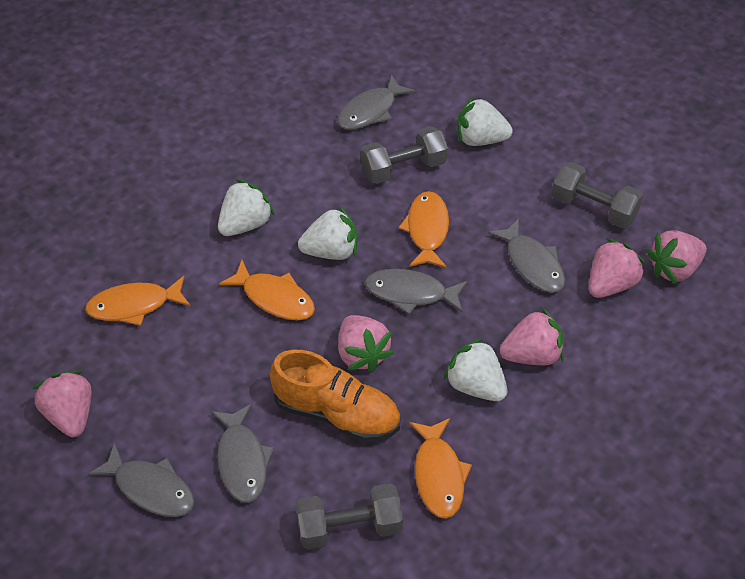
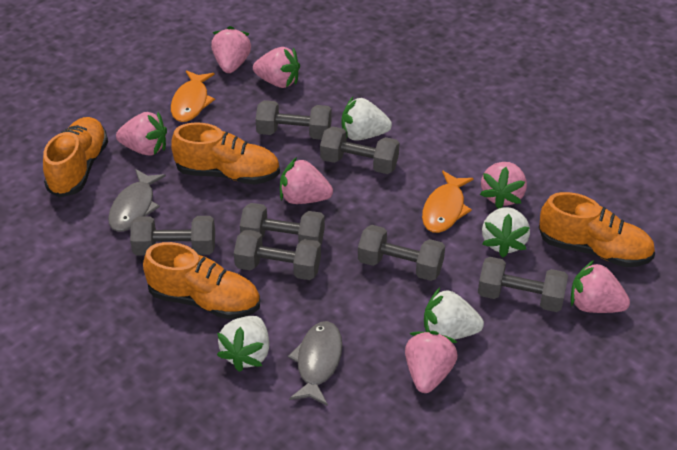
grey dumbbell: [296,483,403,550] [361,126,448,184] [551,162,643,228] = 3 -> [130,216,215,256] [234,229,321,280] [240,203,325,244] [255,100,332,140] [320,126,400,174] [358,225,445,281] [478,257,568,312] = 7
grey fish: [88,442,195,517] [211,404,274,503] [337,75,415,130] [365,269,467,314] [488,218,565,293] = 5 -> [108,169,166,232] [288,321,343,406] = 2
orange fish: [85,276,190,326] [219,260,315,320] [398,191,449,268] [409,418,472,519] = 4 -> [171,70,215,122] [422,171,474,233] = 2
orange shoe: [270,350,400,442] = 1 -> [43,117,108,197] [143,242,260,319] [171,122,280,185] [539,192,655,267] = 4
pink strawberry: [32,371,92,437] [338,315,394,372] [500,308,564,365] [589,238,645,298] [647,230,707,284] = 5 -> [116,112,167,156] [211,26,251,73] [253,47,300,88] [280,157,333,204] [405,331,458,393] [480,162,527,209] [571,260,630,313] = 7

